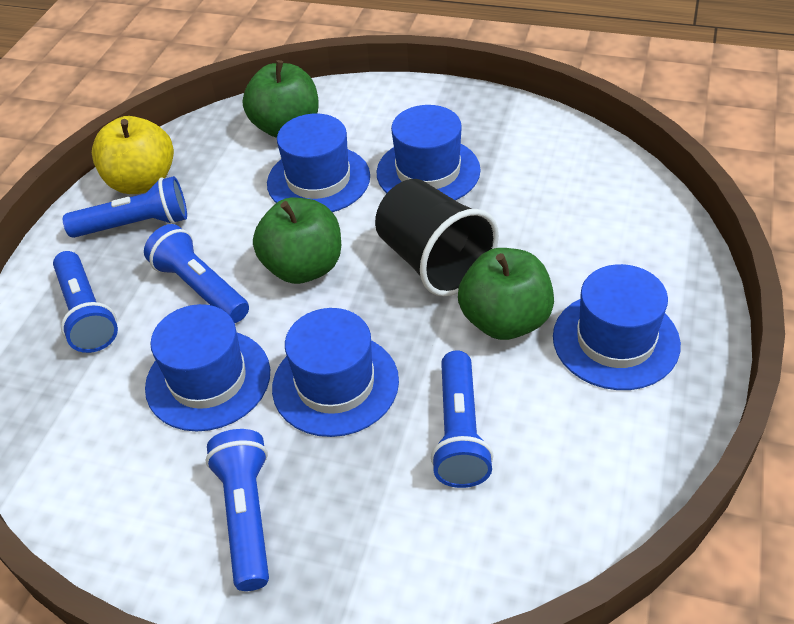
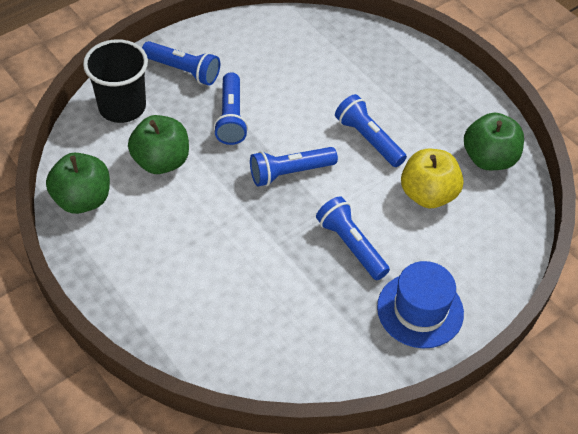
blue hat: [145,304,270,431] [267,114,370,212] [272,308,399,437] [377,105,481,200] [553,264,681,390] = 5 -> [377,261,464,348] = 1

